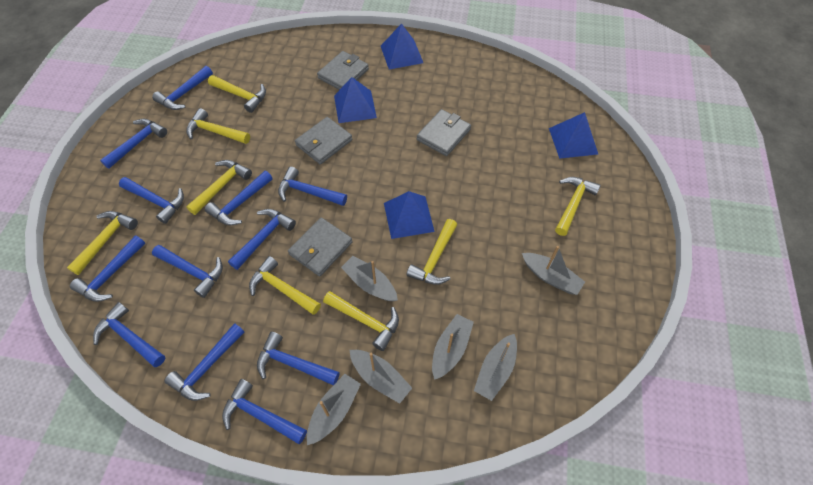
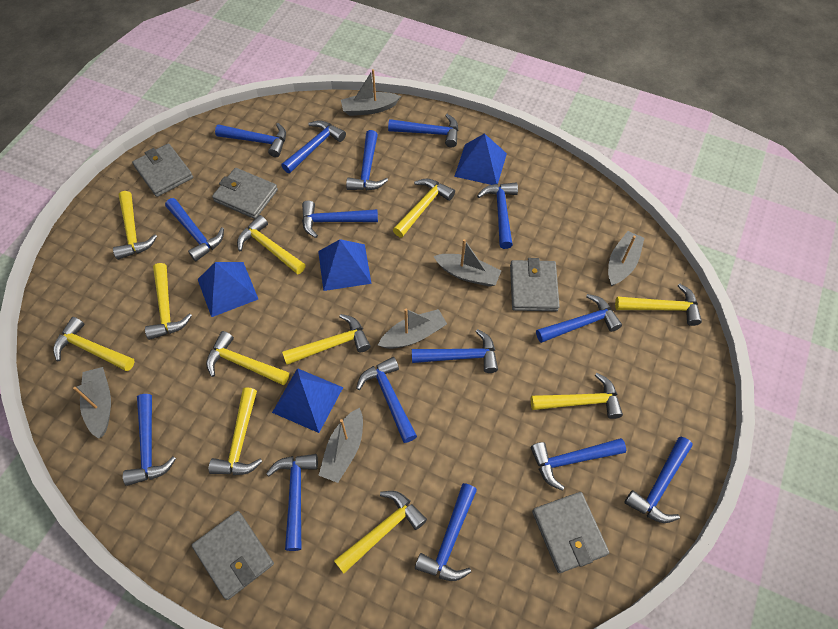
blue hammer: [70,235,146,302] [93,302,165,367] [100,119,167,169] [119,177,184,224] [152,66,213,110] [152,245,223,298] [165,323,244,401] [205,171,273,225] [222,379,307,444] [228,209,296,270] [257,332,340,385] [278,167,347,206] = 12 -> [123,394,176,486] [165,198,224,262] [215,123,286,157] [266,454,318,551] [281,120,346,173] [302,200,378,238] [346,130,388,190] [356,357,417,443] [388,114,458,147] [412,329,498,373] [415,483,477,581] [477,182,518,249] [531,438,626,491] [536,294,622,343] [624,437,693,523] = 15
grey wallet: [288,217,353,277] [295,117,352,164] [317,51,369,90] [417,109,471,156] = 4 -> [132,143,193,197] [192,511,274,600] [212,168,278,219] [510,258,560,311] [532,492,609,573] = 5
yellow hammer: [67,211,138,275] [186,108,250,144] [186,160,252,215] [208,75,266,113] [249,256,321,315] [323,291,399,351] [406,219,457,285] [555,177,601,236] = 8 -> [53,317,135,371] [113,191,157,260] [145,263,192,340] [206,331,289,385] [209,387,263,475] [237,215,306,275] [282,314,371,365] [334,491,427,574] [393,179,455,238] [531,373,623,419] [615,284,702,326] = 11

